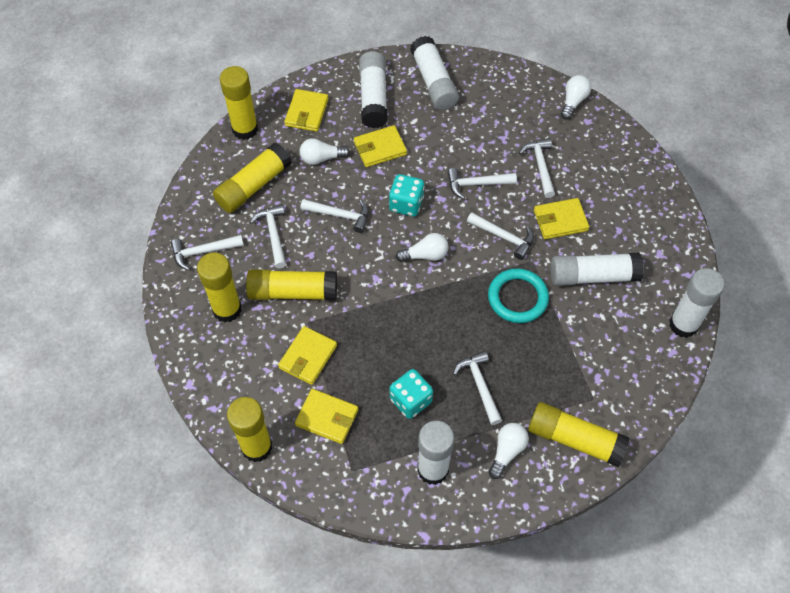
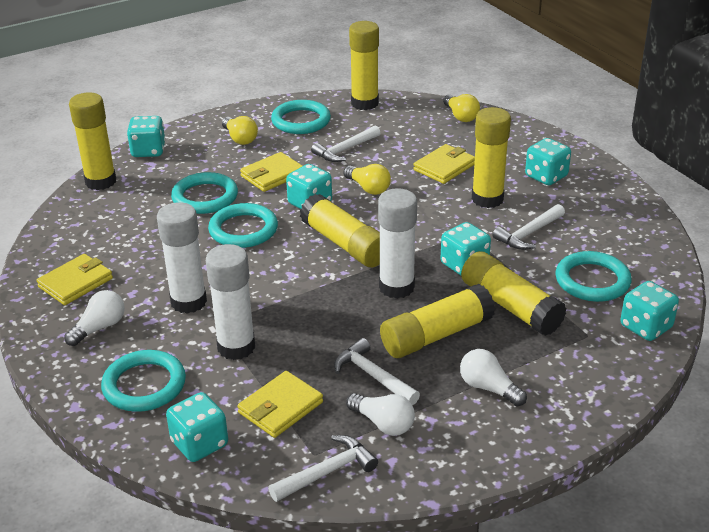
turquoise dice: [389,174,425,217] [390,369,433,419] = 2 -> [127,116,166,157] [166,392,228,462] [286,164,332,209] [441,222,491,275] [525,138,571,185] [620,281,679,341] = 6
turquoise ring: [488,268,549,323] = 1 -> [101,350,186,412] [171,172,238,214] [208,203,278,248] [271,100,331,134] [555,251,632,302] = 5
white glue stick: [359,51,388,128] [410,36,459,110] [417,421,454,485] [551,253,644,286] [669,268,725,338] = 5 -> [157,202,207,314] [206,244,255,360] [378,188,417,299] = 3
white hammer: [171,235,244,271] [250,204,286,269] [300,199,369,233] [447,168,517,199] [453,351,502,425] [467,212,534,260] [518,138,555,198] = 7 -> [268,435,378,502] [311,125,380,162] [334,338,420,405] [493,204,565,250] = 4
white light bulb: [300,138,350,165] [396,233,448,262] [489,423,529,479] [561,75,591,120] = 4 -> [64,290,125,346] [346,393,415,436] [460,349,527,406] = 3
yellow light bulb: none = 0 -> [222,116,258,145] [343,164,391,195] [443,94,480,122] = 3
yellow wallet: [278,326,337,385] [284,89,328,132] [295,389,358,444] [354,125,407,167] [534,198,589,239] = 5 -> [36,254,113,305] [238,371,323,438] [240,152,302,192] [413,144,475,184] = 4

